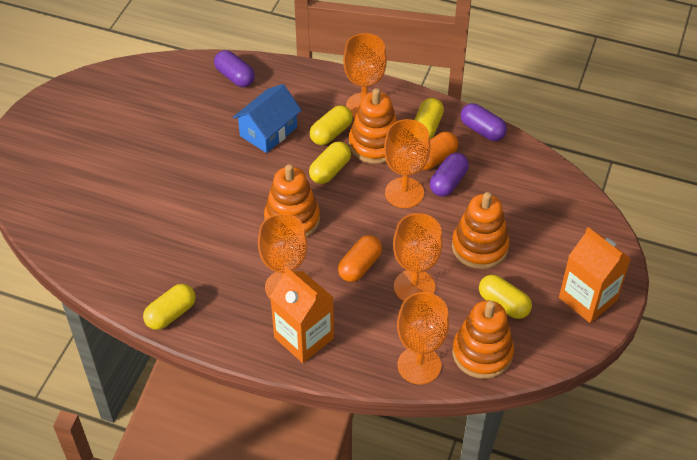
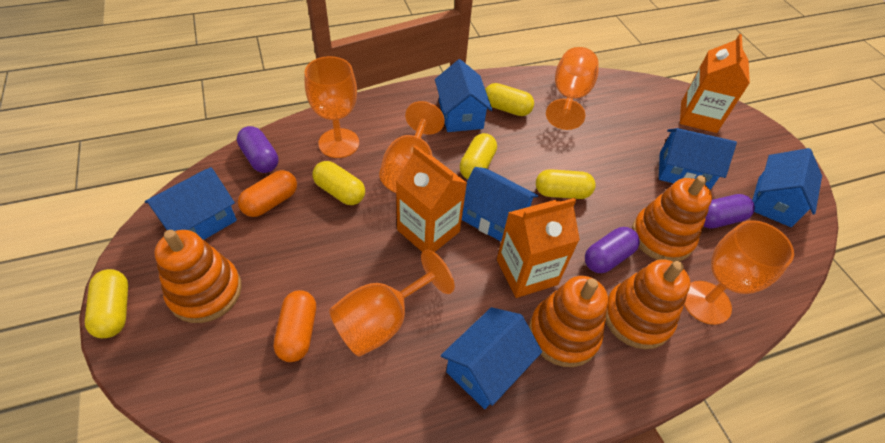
blue house: [233,84,302,153] = 1 -> [145,167,237,240] [435,59,492,132] [441,307,542,409] [462,167,538,241] [659,128,737,190] [752,148,822,227] = 6
orange carton: [270,267,334,363] [559,227,631,323] = 2 -> [396,145,467,252] [497,198,580,298] [680,34,750,133] = 3

